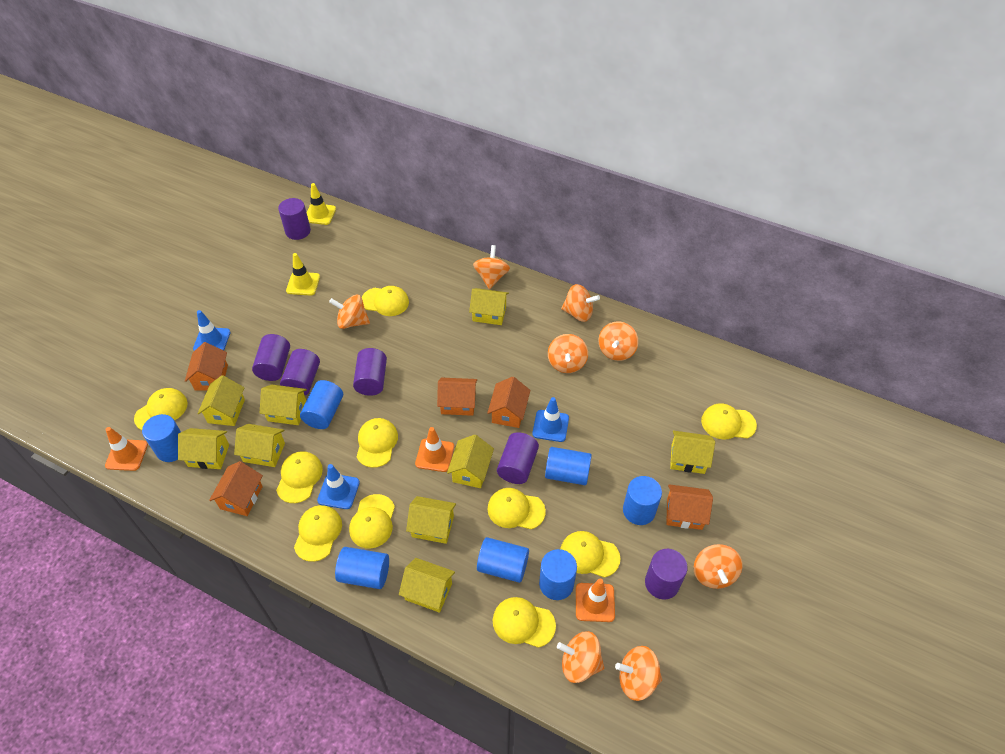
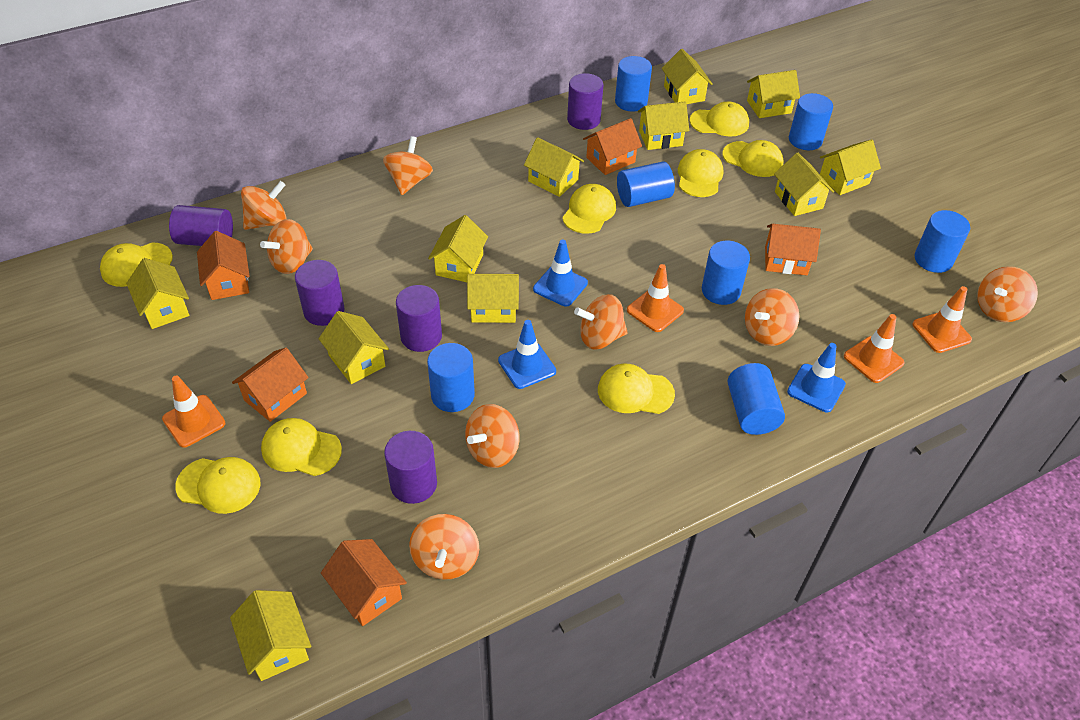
orange traffic cone: [105,427,148,471] [415,427,454,472] [576,579,615,622] = 3 -> [162,375,225,448] [627,264,684,332] [844,314,905,383] [912,286,972,353] = 4
purple cylinder: [252,334,290,381] [278,198,311,240] [280,349,320,395] [353,348,387,396] [497,432,539,484] [645,549,688,600] = 6 -> [169,205,233,246] [295,260,344,326] [384,431,437,504] [396,285,442,352] [567,73,603,130] = 5
yellow cap: [134,388,188,430] [276,451,323,503] [294,505,342,562] [349,494,395,548] [357,418,398,468] [362,286,409,316] [487,488,546,529] [493,597,556,648] [560,531,620,578] [701,403,757,439] = 10 -> [100,242,173,287] [175,457,260,514] [261,418,342,476] [562,184,616,234] [598,364,675,414] [678,149,723,197] [690,102,749,137] [723,140,783,177] = 8
yellow house: [178,428,229,469] [197,375,245,426] [234,424,285,467] [260,384,307,425] [399,558,455,613] [406,496,456,544] [447,435,494,488] [469,288,509,325] [670,431,715,474] = 9 -> [126,258,189,329] [230,590,311,681] [319,311,389,384] [428,215,488,282] [467,274,519,323] [524,137,584,197] [638,102,689,150] [662,49,713,104] [747,70,800,118] [774,153,834,216] [820,139,881,195] = 11
yellow traffic cone: [286,253,320,296] [307,183,336,225] = 2 -> none = 0

